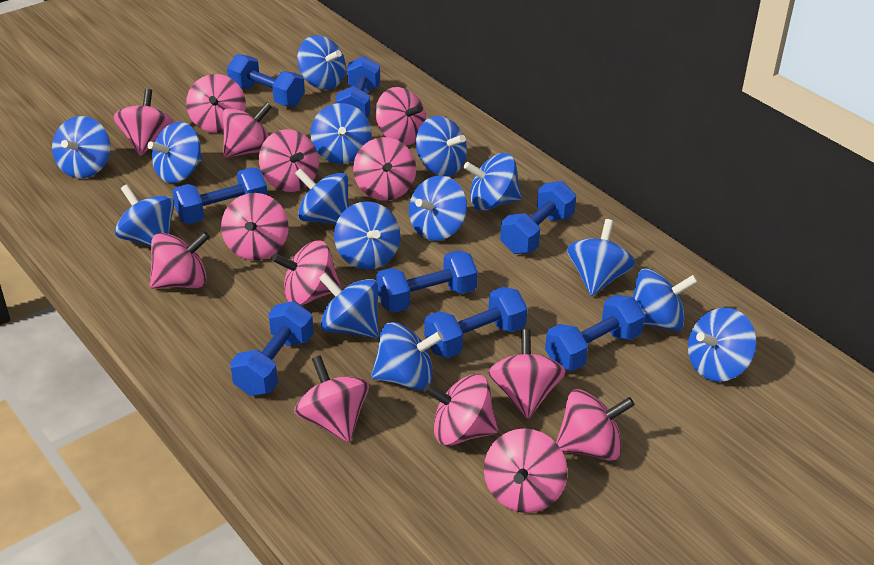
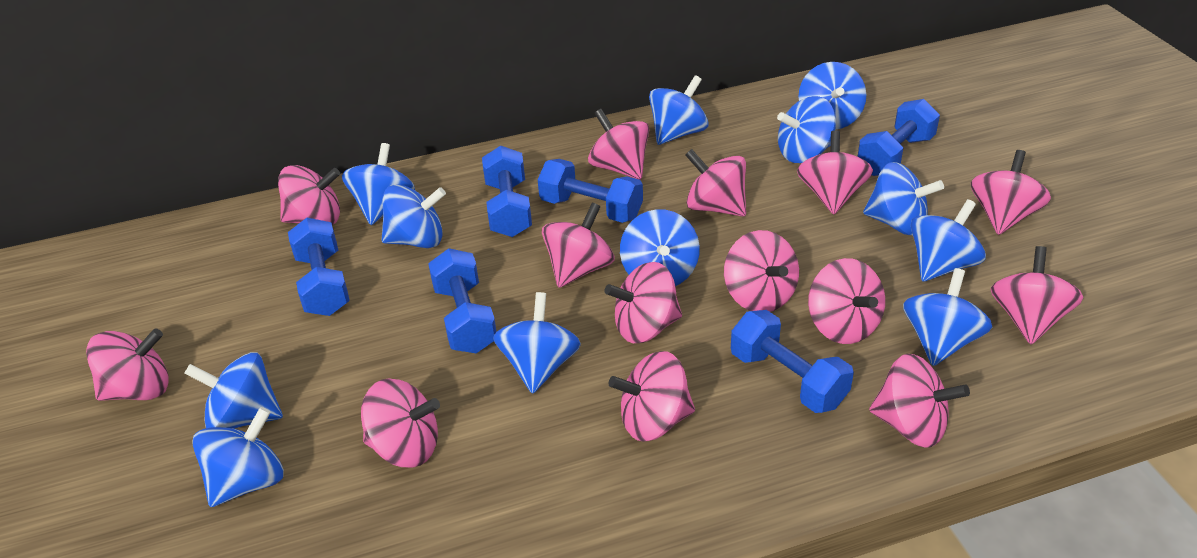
blue dumbbell: [172,167,268,224] [227,54,305,107] [230,301,314,396] [335,56,380,118] [376,250,478,313] [424,287,527,358] [500,181,576,254] [545,295,645,371] = 8 -> [288,218,350,316] [428,248,497,353] [482,146,532,237] [538,159,643,223] [731,310,854,413] [857,99,940,176] = 6
blue spinning top: [52,116,110,178] [115,184,174,246] [148,122,203,183] [295,168,349,224] [297,35,346,90] [311,103,372,164] [319,273,379,338] [334,201,400,270] [371,322,443,390] [409,176,467,241] [416,116,467,176] [464,153,522,211] [567,219,635,296] [633,268,698,331] [688,308,757,382] = 15 -> [184,352,283,429] [192,407,284,507] [342,143,415,225] [382,184,446,248] [493,292,581,394] [620,209,700,286] [649,75,709,145] [777,96,836,163] [799,62,867,130] [863,162,944,235] [903,268,992,366] [911,199,986,282] = 12

